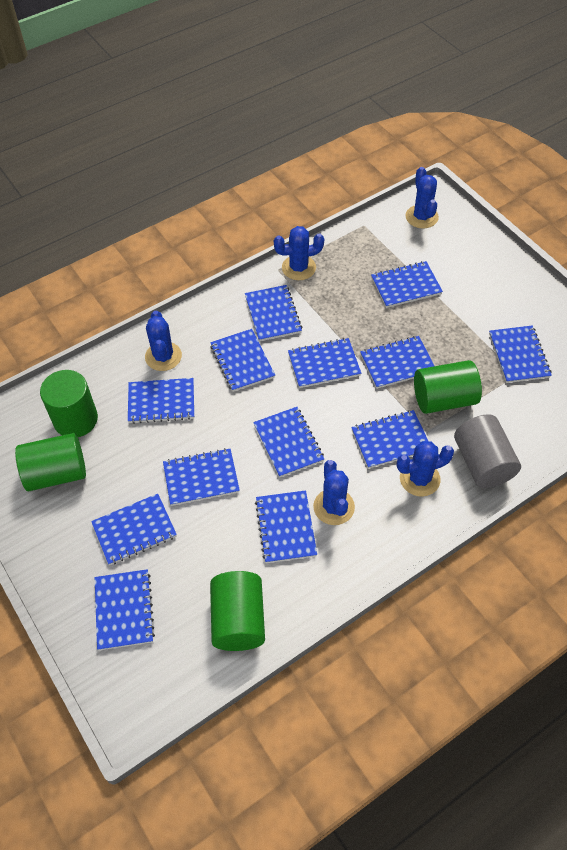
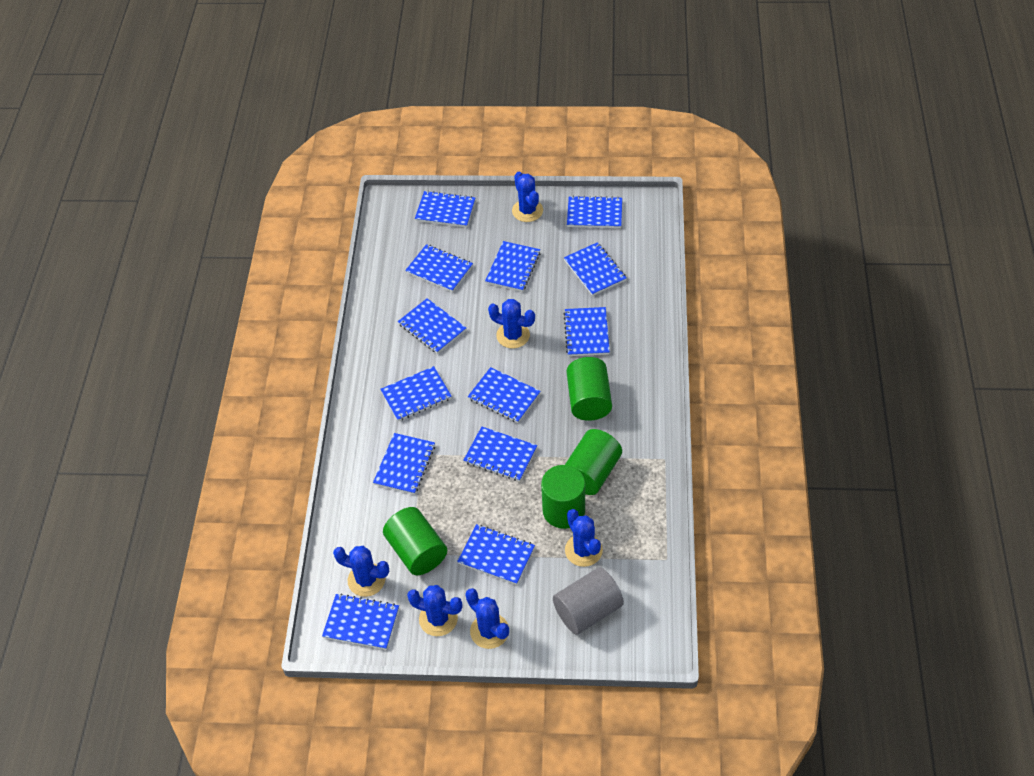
blue cactus: [145,311,182,371] [274,226,324,280] [313,460,355,525] [397,441,454,497] [405,167,439,229] = 5 -> [333,546,389,597] [407,585,462,636] [465,588,509,649] [488,299,535,348] [512,172,543,222] [565,509,603,567] = 6

